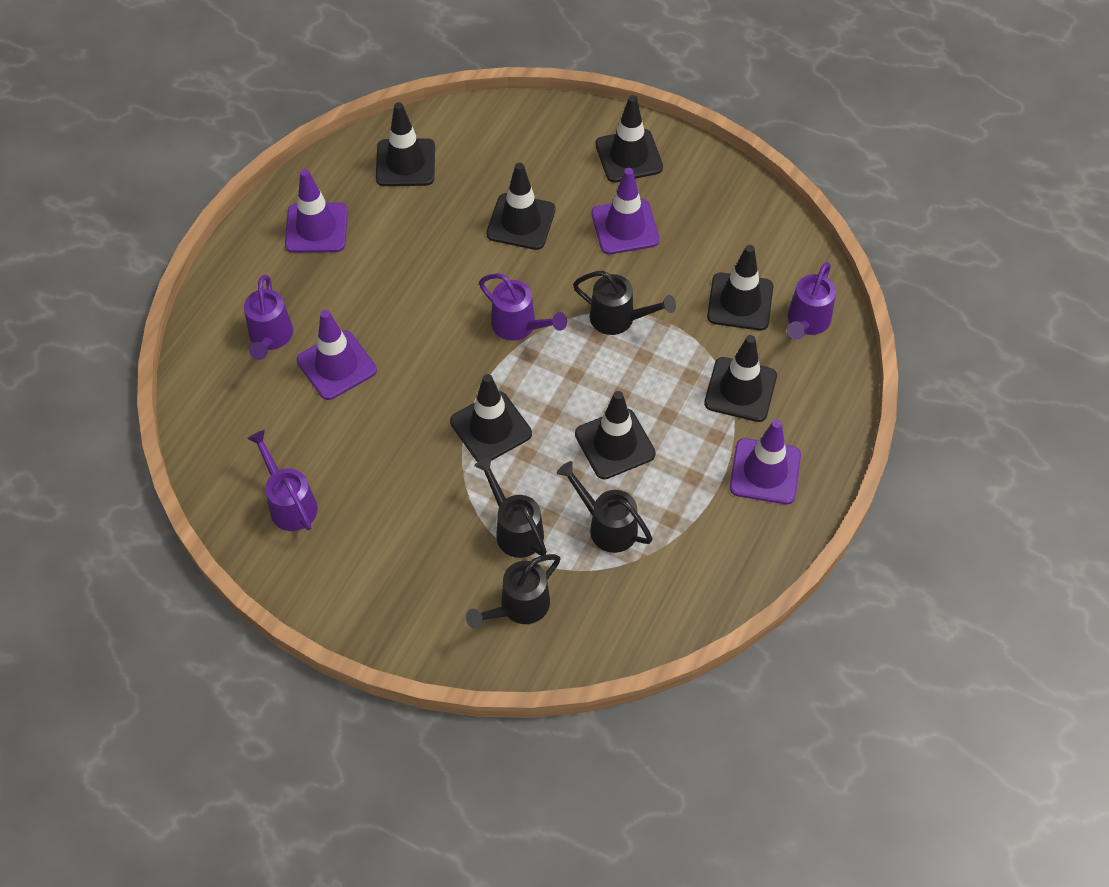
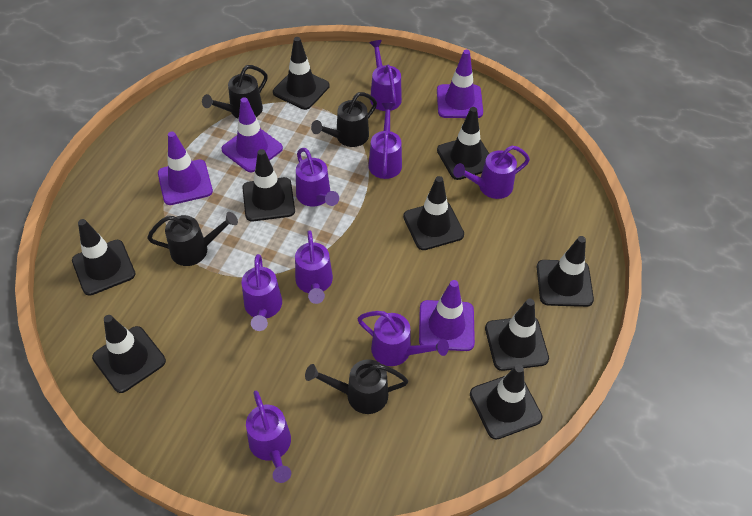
black traffic cone: [376,102,435,186] [450,374,532,462] [486,163,555,250] [575,391,656,479] [595,95,663,182] [704,335,777,422] [707,245,773,330] = 7 -> [72,219,135,296] [92,315,166,393] [242,149,295,221] [273,37,330,110] [403,176,464,250] [437,107,489,180] [470,364,542,439] [485,299,549,371] [537,236,594,307] = 9
purple watering can: [244,275,293,360] [247,430,318,531] [479,273,567,341] [787,262,836,340] = 4 -> [241,254,282,331] [246,391,291,483] [295,230,333,304] [296,148,339,207] [357,311,449,366] [368,103,402,179] [369,40,402,111] [453,145,530,199] = 8

